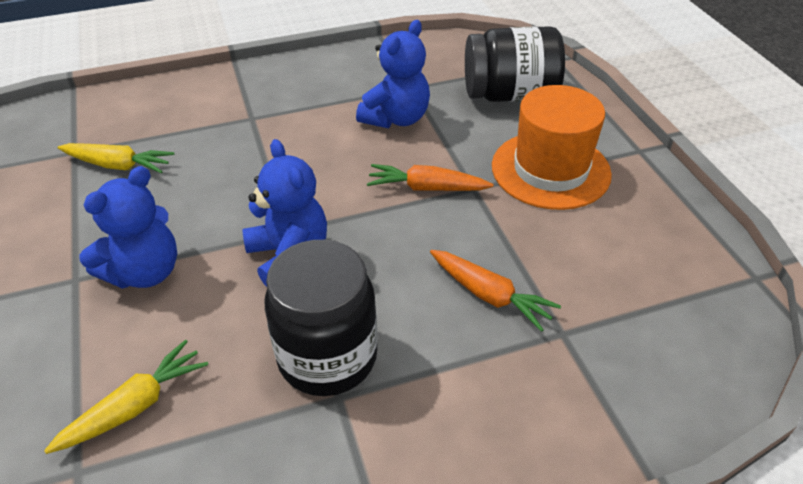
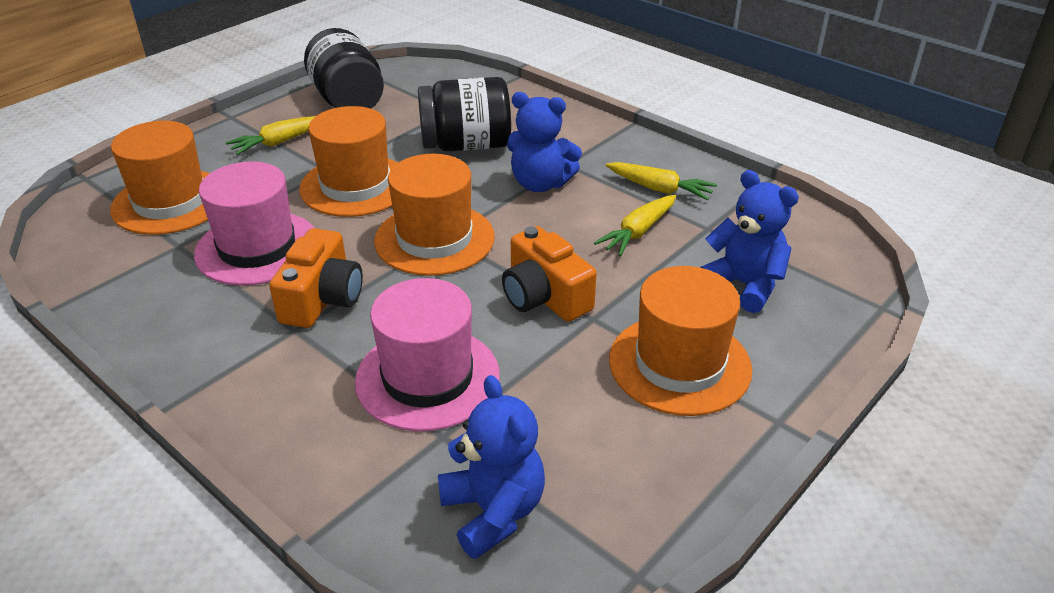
orange camera: none = 0 -> [269,228,363,328] [502,226,597,322] = 2
orange carrot: [367,164,494,191] [430,250,561,332] = 2 -> none = 0
orange hat: [492,85,612,210] = 1 -> [110,121,210,235] [299,106,398,217] [374,154,495,276] [609,266,752,416] = 4
pink hat: none = 0 -> [194,161,314,286] [355,278,500,431] = 2
yellow carrot: [44,340,208,454] [58,143,174,173] = 2 -> [226,116,316,155] [594,195,676,256] [606,162,717,201] = 3

